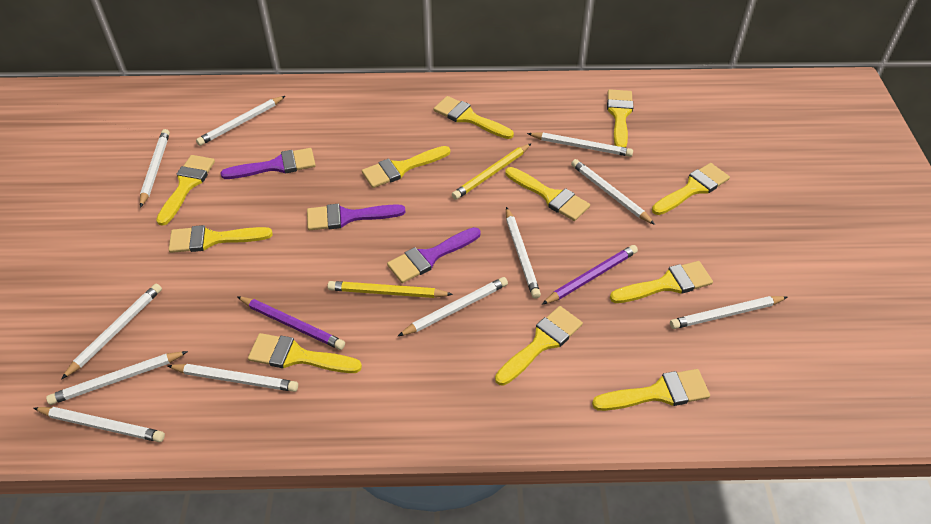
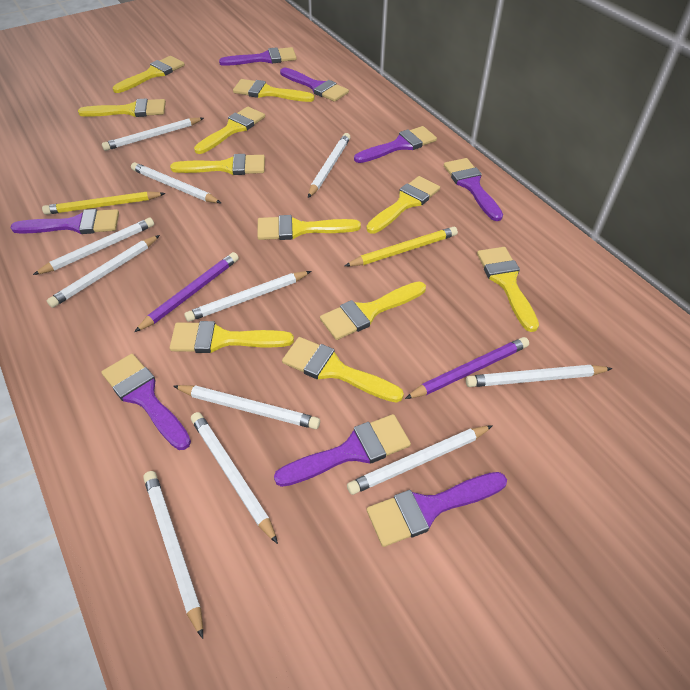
purple brush: [220,148,316,179] [307,204,406,230] [387,227,481,283] = 3 -> [10,209,119,234] [101,354,191,450] [219,47,297,66] [274,414,411,487] [280,67,349,102] [354,126,437,163] [367,472,507,547] [444,158,503,221] = 8

